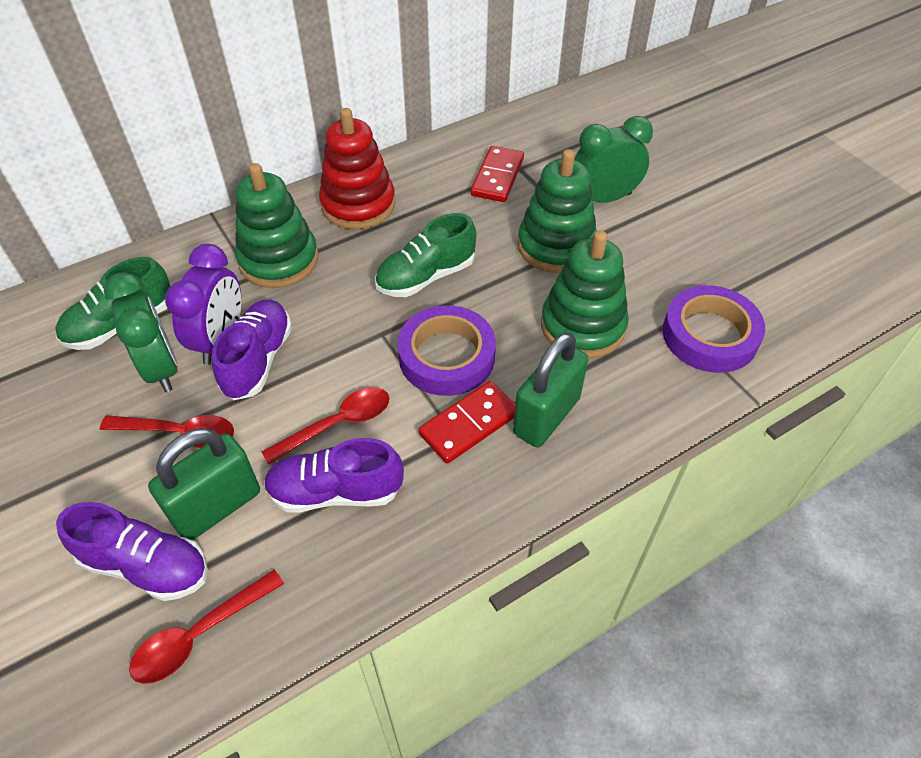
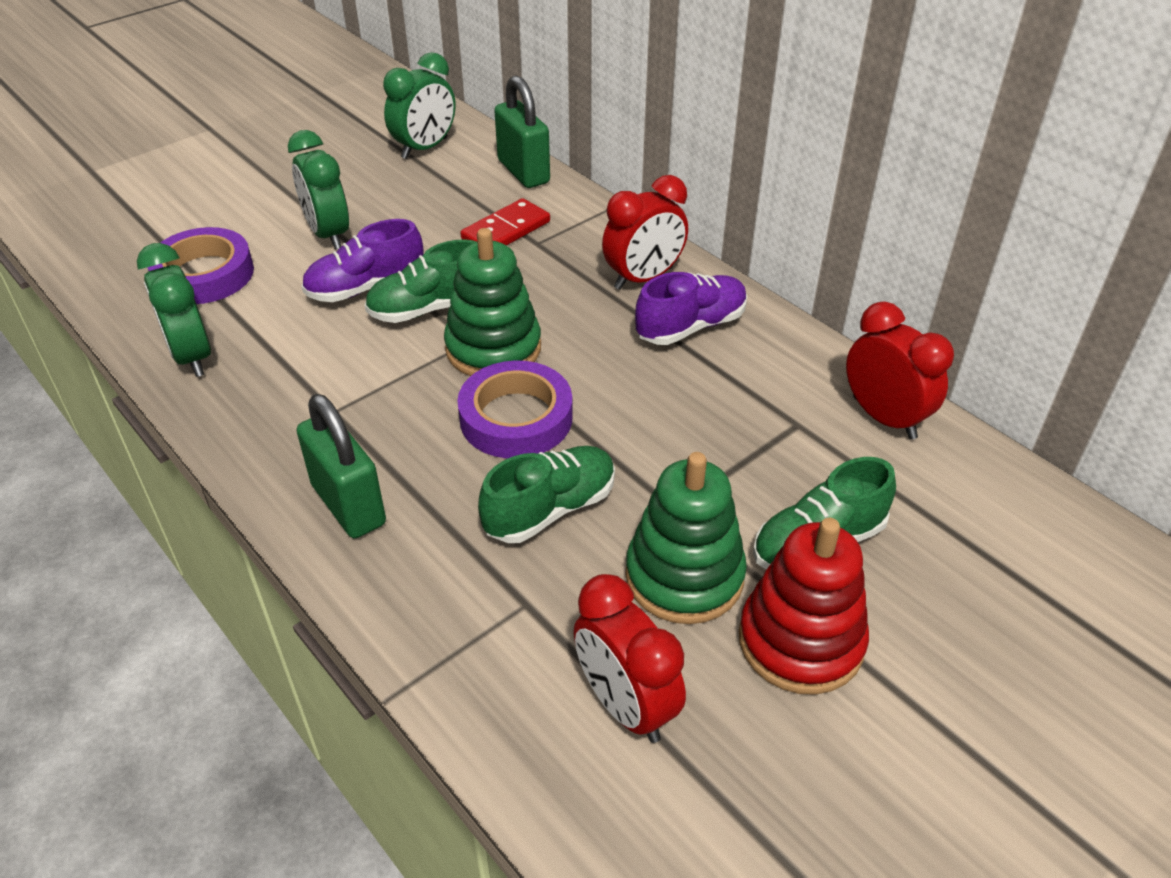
green clock: [104,272,178,392] [574,116,653,203] = 2 -> [137,243,211,377] [288,130,349,250] [383,52,456,159] = 3
green shoe: [55,257,170,350] [375,213,476,297] = 2 -> [365,239,476,323] [478,446,615,543] [753,457,896,570] = 3
green stacking toy: [235,163,318,288] [517,149,597,273] [541,230,629,358] = 3 -> [444,228,541,376] [625,452,747,624] = 2
purple clock: [165,244,241,365] = 1 -> none = 0
purple shoe: [56,502,208,601] [212,300,292,400] [264,438,404,512] = 3 -> [302,219,424,302] [635,272,747,345] = 2
red clock: none = 0 -> [573,574,686,743] [602,175,688,290] [846,301,954,440] = 3
red domino: [418,381,515,464] [471,146,524,202] = 2 -> [460,198,550,246] = 1
red spoon: [100,415,234,448] [129,570,284,684] [262,387,389,465] = 3 -> none = 0

